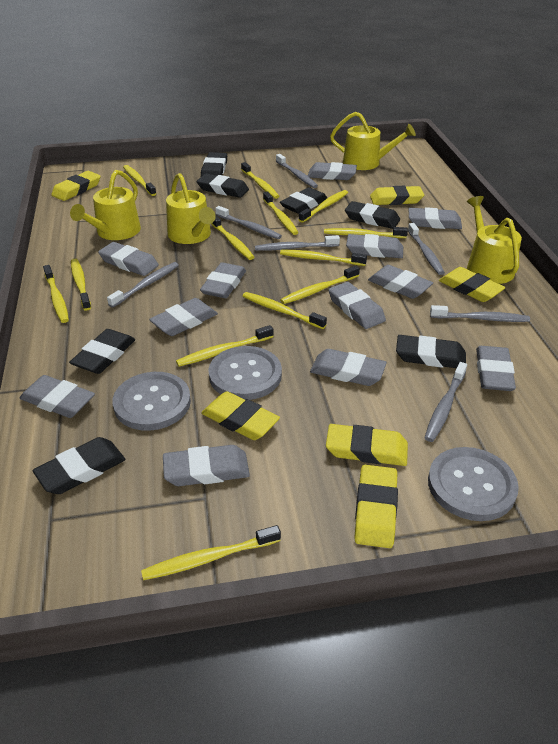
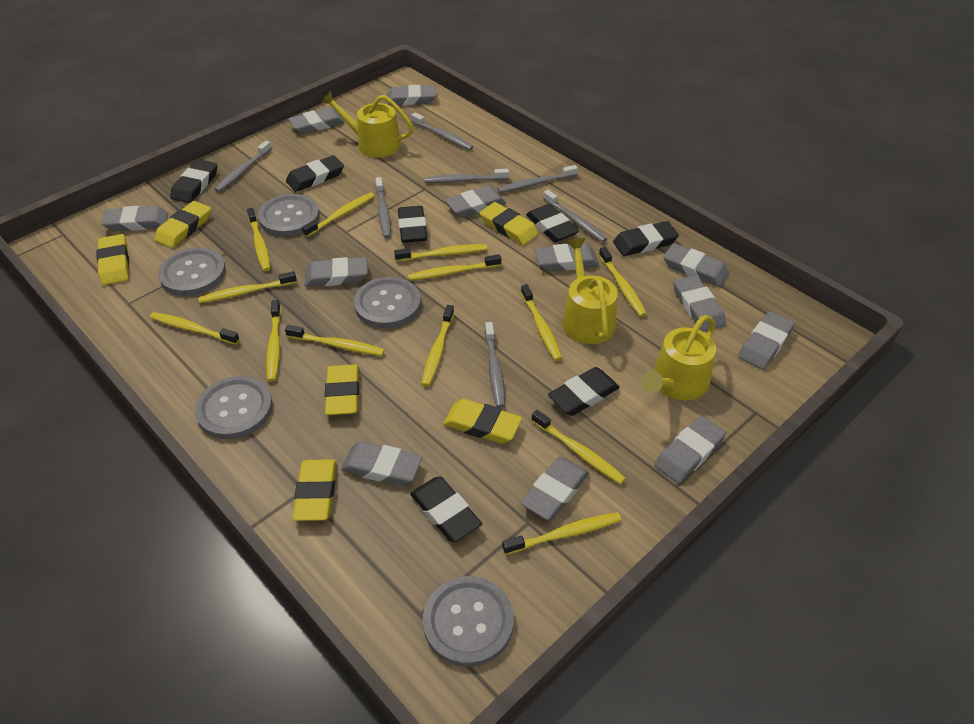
grey button: [113,372,191,431] [208,346,282,400] [428,447,519,521] = 3 -> [158,248,226,296] [195,376,273,439] [258,194,320,236] [354,277,421,328] [423,576,514,667] = 5
yellow watering can: [70,170,141,240] [166,173,216,244] [330,112,416,170] [467,196,522,284] = 4 -> [321,91,414,157] [562,238,618,344] [641,315,716,400] = 3

